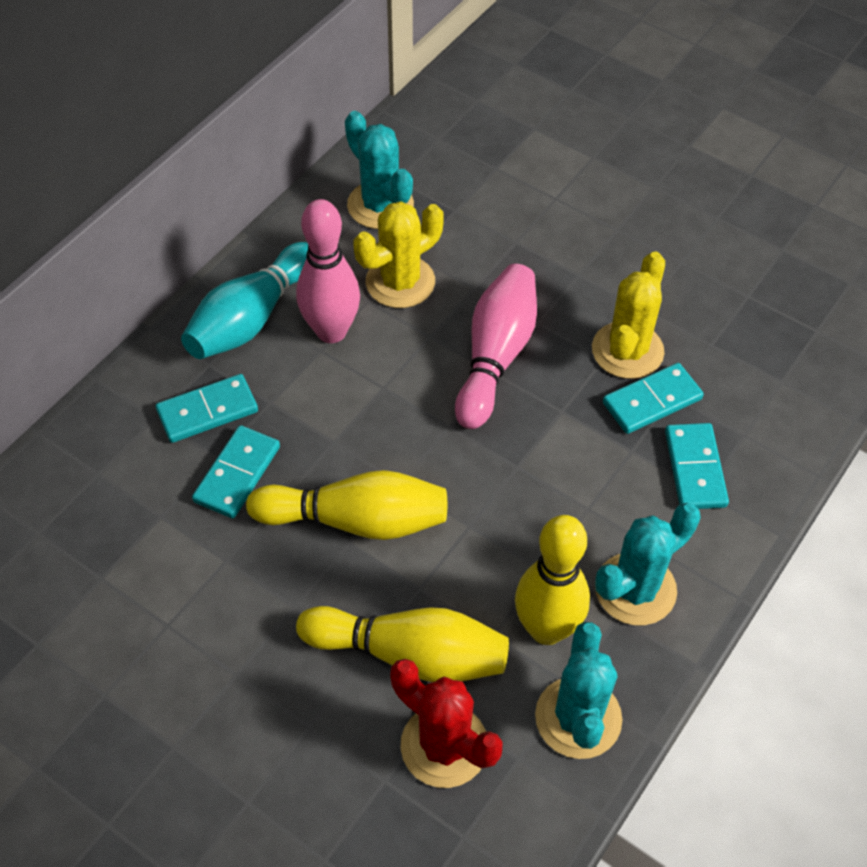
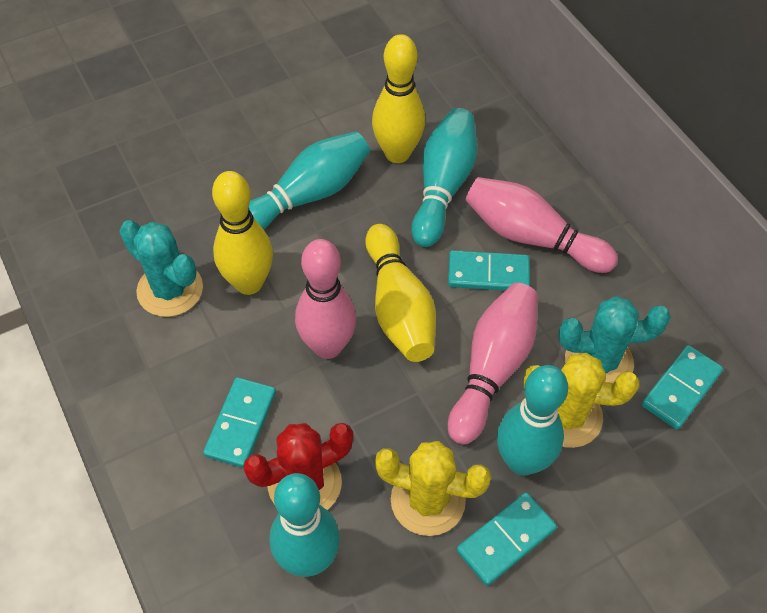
pink bowling pin: [296,199,360,343] [455,264,537,429] = 2 -> [295,239,356,359] [448,283,538,444] [465,177,618,273] = 3
turquoise bowling pin: [181,242,308,359] = 1 -> [249,131,370,230] [270,473,340,577] [412,108,477,247] [497,365,568,476] = 4
turquoise cactus: [345,111,414,229] [535,622,622,759] [595,503,701,625] = 3 -> [119,220,203,317] [558,296,671,383] = 2

